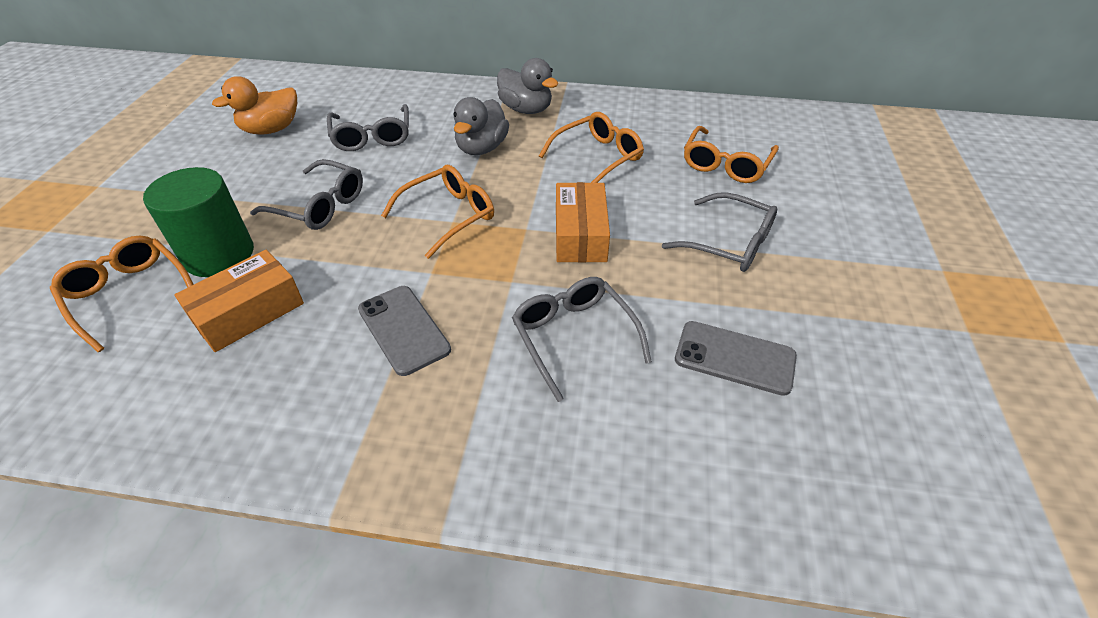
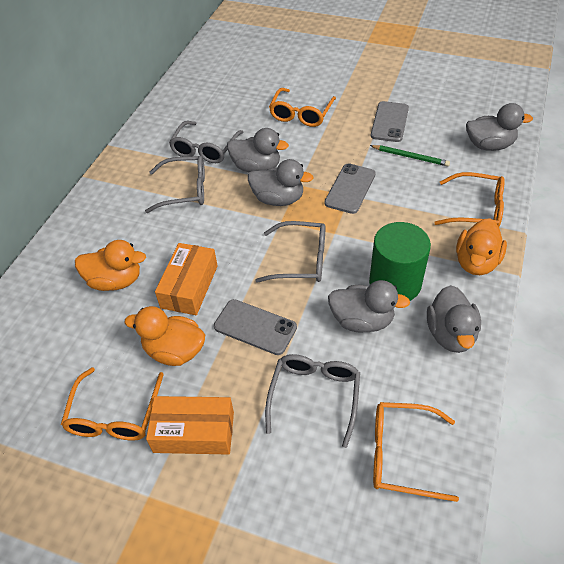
green pencil: none = 0 -> [370,145,450,166] = 1
grey duck: [453,97,509,155] [497,58,558,114] = 2 -> [227,128,289,173] [248,159,313,206] [328,280,410,333] [427,285,481,353] [466,103,533,151] = 5
grey phone: [358,286,451,376] [675,321,797,396] = 2 -> [214,299,297,355] [324,163,376,214] [371,101,409,142] = 3
orange duck: [212,76,297,134] = 1 -> [75,240,146,291] [125,306,205,366] [456,218,507,275] = 3

